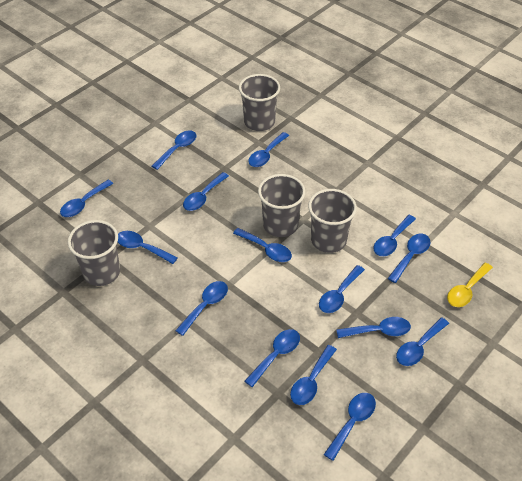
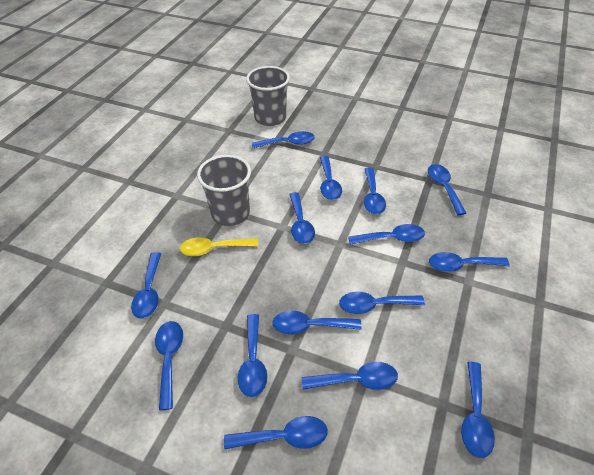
grey cup: [68,220,120,286] [239,74,280,131] [258,174,305,237] [308,189,357,253] = 4 -> [197,155,251,226] [246,66,290,126] = 2

